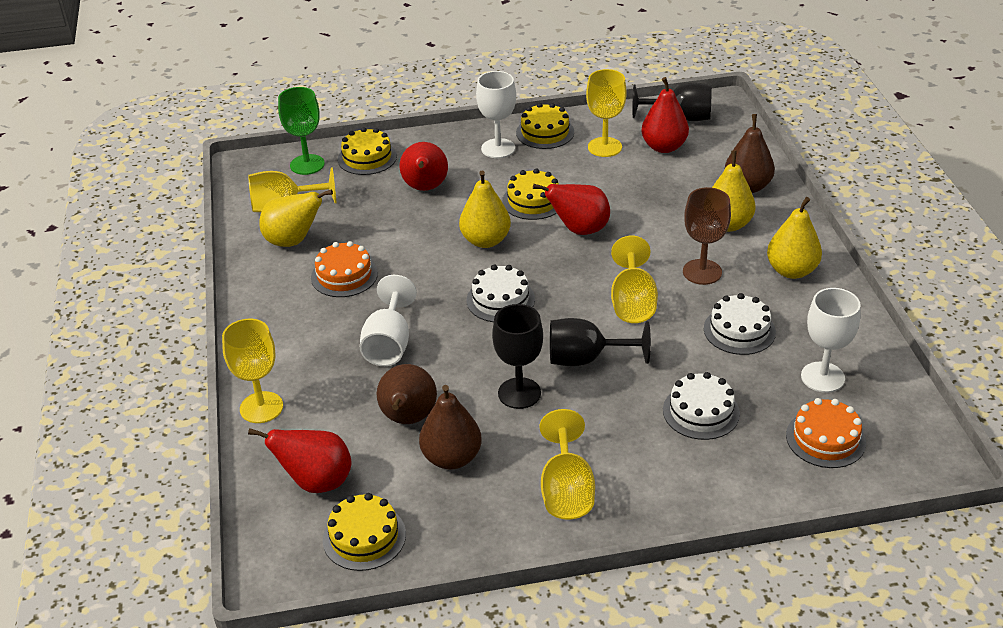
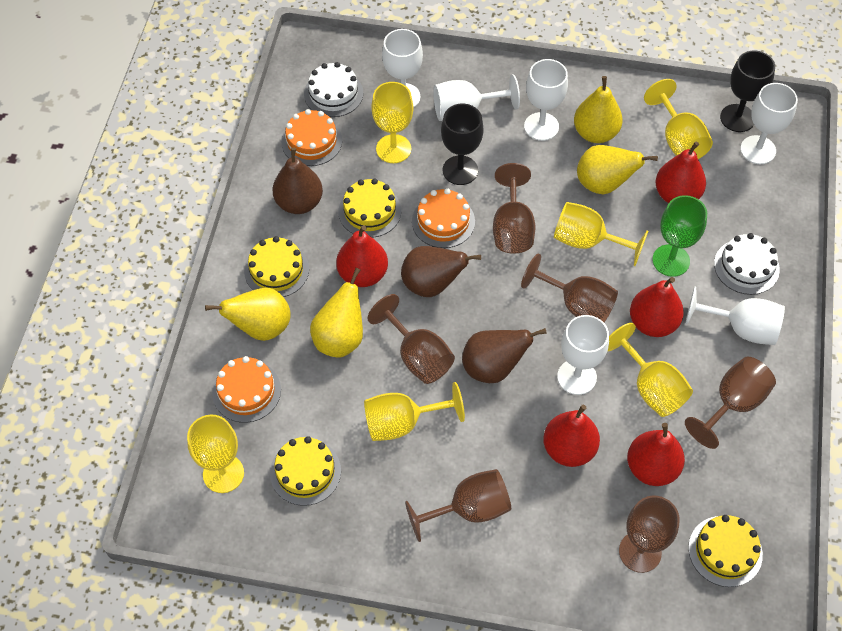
black goblet: [492,304,543,409] [550,318,651,366] [633,82,712,121] = 3 -> [441,104,483,185] [720,50,775,132] = 2
brown goblet: [683,187,731,285] = 1 -> [368,294,455,384] [405,469,511,542] [493,163,535,254] [521,254,618,322] [619,496,680,573] [685,357,776,449] = 6
orange cake: [311,241,378,297] [786,398,866,468] = 2 -> [212,356,281,423] [281,109,342,166] [412,188,475,248] = 3
red pear: [248,428,352,493] [400,142,448,191] [533,184,610,235] [641,77,689,153] = 4 -> [336,225,388,287] [543,405,600,467] [627,423,685,486] [630,277,684,337] [656,142,706,203] = 5
white cake: [466,264,535,322] [663,372,740,440] [704,293,776,355] = 3 -> [304,62,363,117] [714,233,780,295] = 2
white goblet: [360,275,417,366] [476,71,516,158] [801,288,861,393] = 3 -> [382,29,423,108] [433,74,520,121] [524,59,568,141] [557,315,609,395] [685,286,785,345] [740,83,798,164] = 6
yellow goblet: [222,319,283,423] [248,167,336,212] [540,409,595,520] [586,69,627,157] [611,236,658,323] = 5 -> [187,415,244,493] [364,382,465,441] [371,82,414,163] [554,202,648,266] [608,323,693,417] [644,79,713,159] = 6

